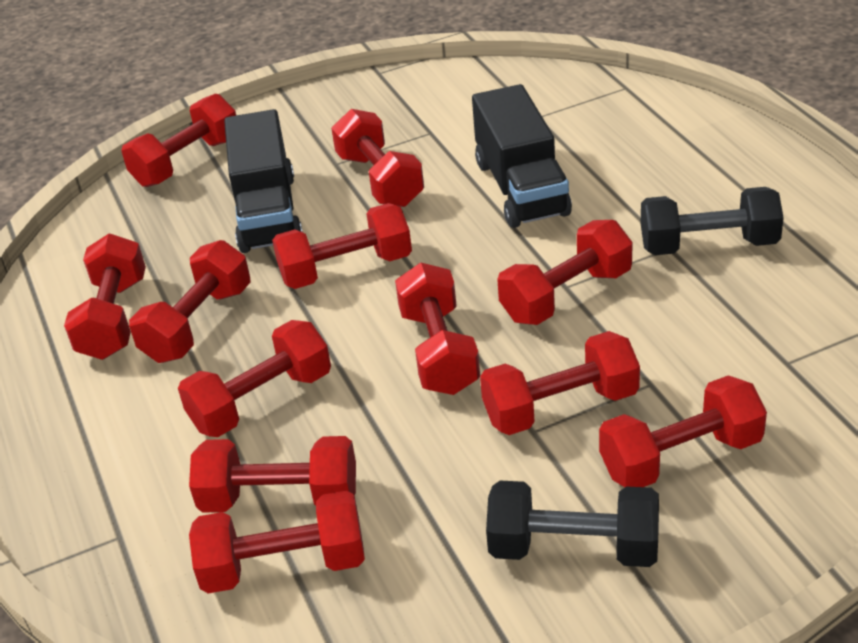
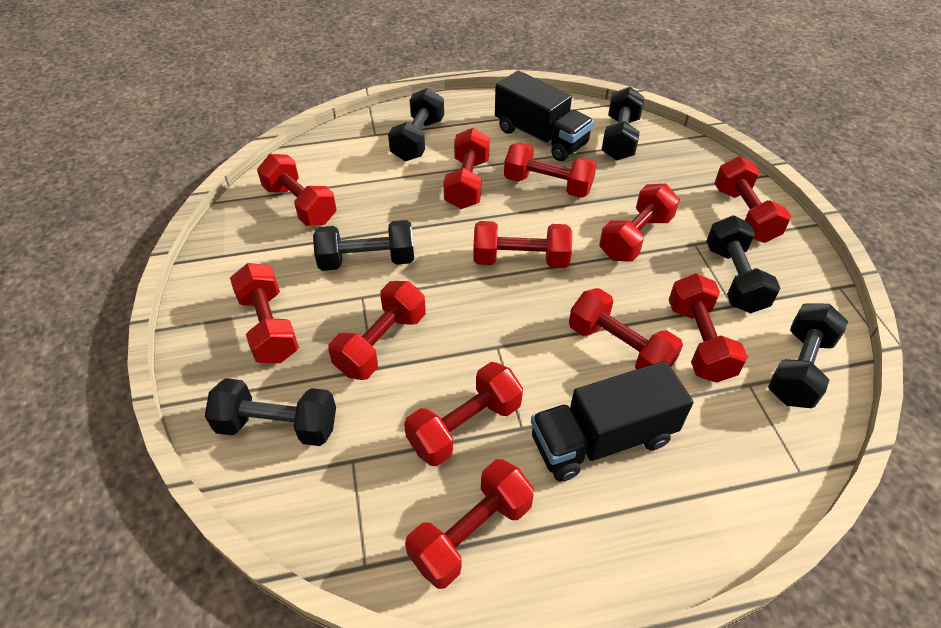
black dumbbell: [486,481,659,567] [641,187,784,255] = 2 -> [205,378,336,446] [313,220,414,271] [388,88,444,161] [601,87,644,161] [706,215,780,313] [768,303,848,408] = 6

